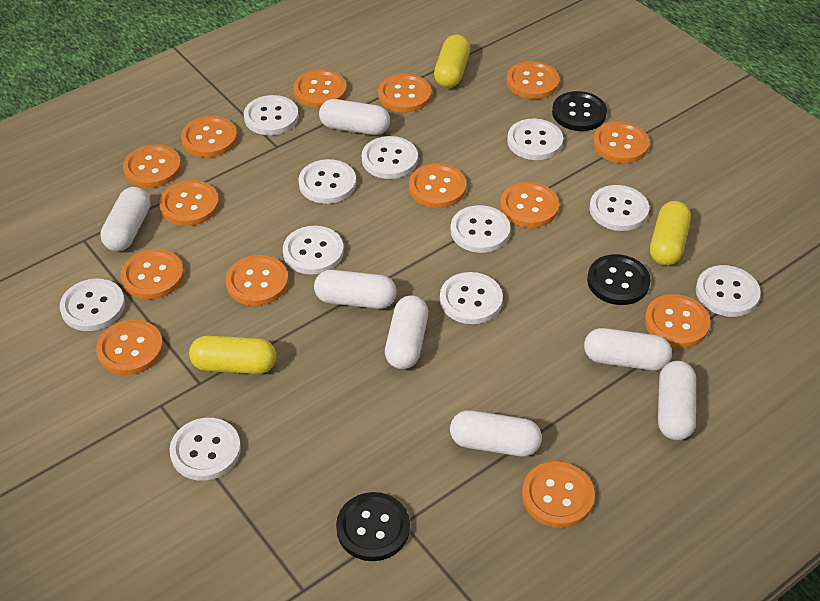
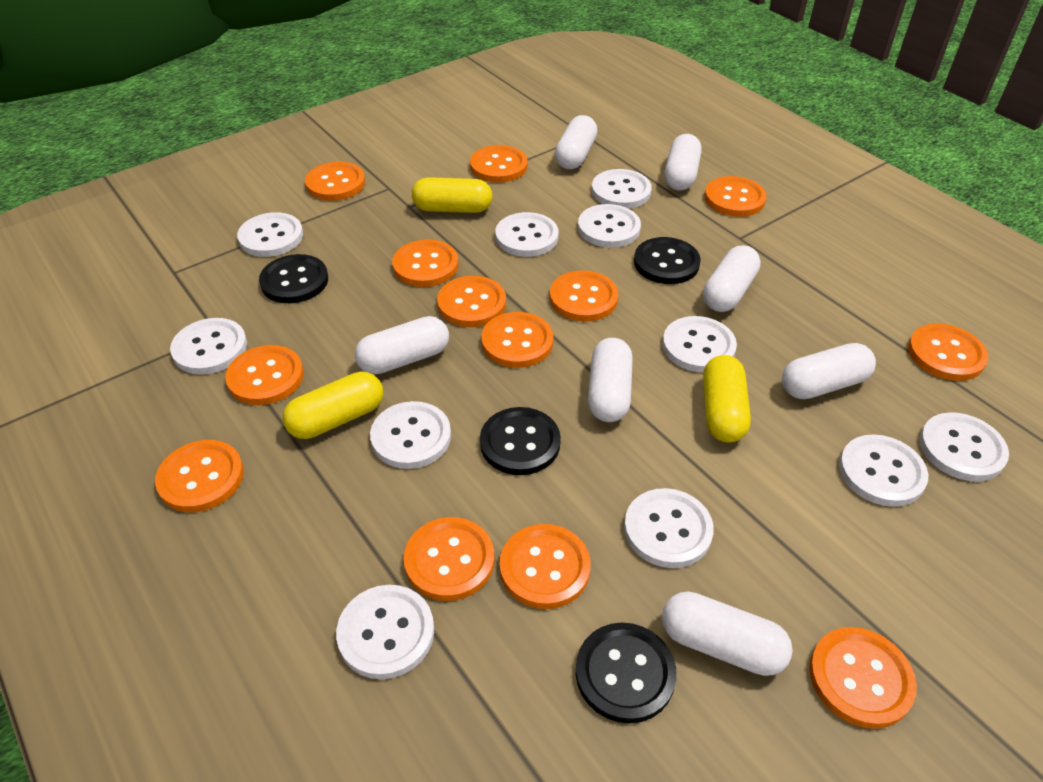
black button: [336,492,410,561] [552,91,607,131] [587,254,651,305] = 3 -> [259,254,328,303] [480,407,561,475] [576,622,677,724] [634,237,701,284] = 4
orange button: [96,320,163,375] [121,249,184,299] [123,144,181,188] [159,180,219,226] [181,116,237,157] [226,255,288,306] [293,69,347,108] [378,74,431,113] [409,163,467,208] [500,182,559,228] [506,61,560,99] [522,461,595,528] [593,122,649,163] [645,294,710,348] = 14 -> [155,440,244,512] [225,345,304,405] [305,162,365,201] [392,239,459,287] [403,517,495,601] [437,276,506,327] [470,145,528,183] [481,312,553,368] [499,524,591,609] [550,270,618,322] [705,176,767,217] [809,627,917,729] [908,323,988,381] = 13

